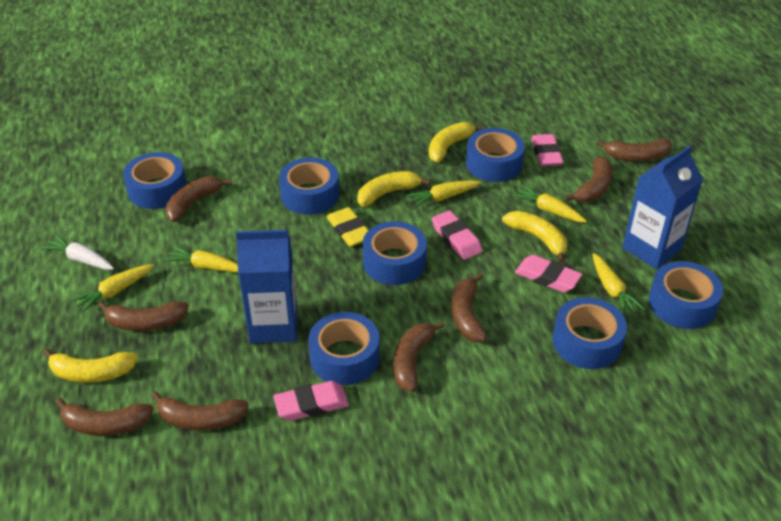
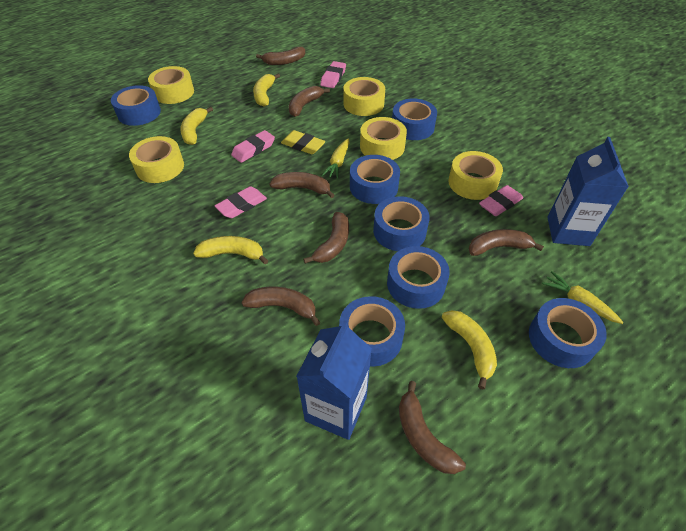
brown banana: [55,398,154,436] [98,301,189,331] [151,391,248,430] [165,176,232,222] [393,321,445,392] [451,273,487,342] [564,156,612,202] [596,138,672,161] = 8 -> [241,287,320,326] [256,47,305,65] [270,172,335,198] [289,86,330,117] [303,212,349,264] [399,381,466,474] [469,229,544,256] = 7
white carrot: [41,234,114,270] = 1 -> none = 0
yellow carrot: [71,264,154,313] [163,246,238,273] [406,180,481,208] [512,184,587,223] [593,253,646,316] = 5 -> [322,138,349,179] [542,271,624,324] = 2
yellow tape: none = 0 -> [129,136,184,183] [148,66,194,104] [344,77,385,116] [360,117,407,160] [448,151,503,200] = 5

